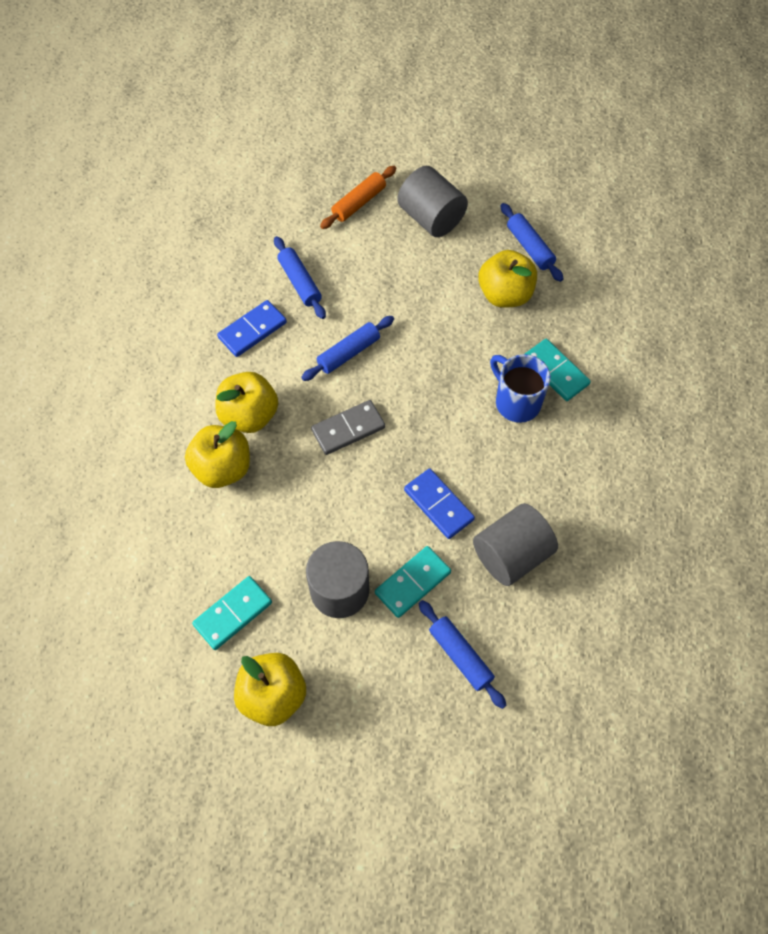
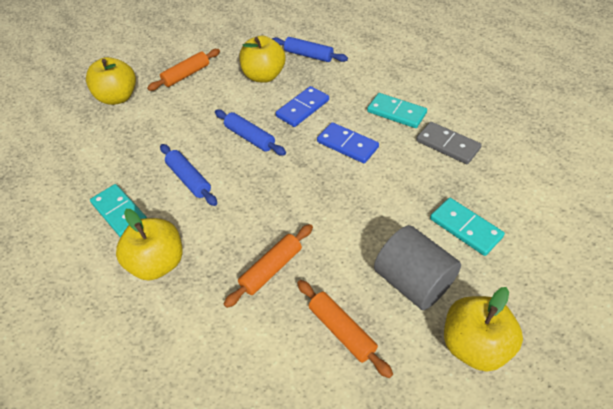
blue mug: [490,354,551,423] = 1 -> none = 0
blue rolling pin: [274,236,326,319] [301,316,394,381] [418,600,507,709] [500,203,563,282] = 4 -> [160,144,217,206] [215,109,286,155] [272,37,348,62] = 3
grey cylinder: [306,541,369,618] [397,166,468,237] [473,503,558,586] = 3 -> [374,225,461,310] = 1
orange rolling pin: [320,166,396,229] = 1 -> [147,49,220,91] [224,224,313,308] [297,280,393,378] = 3

